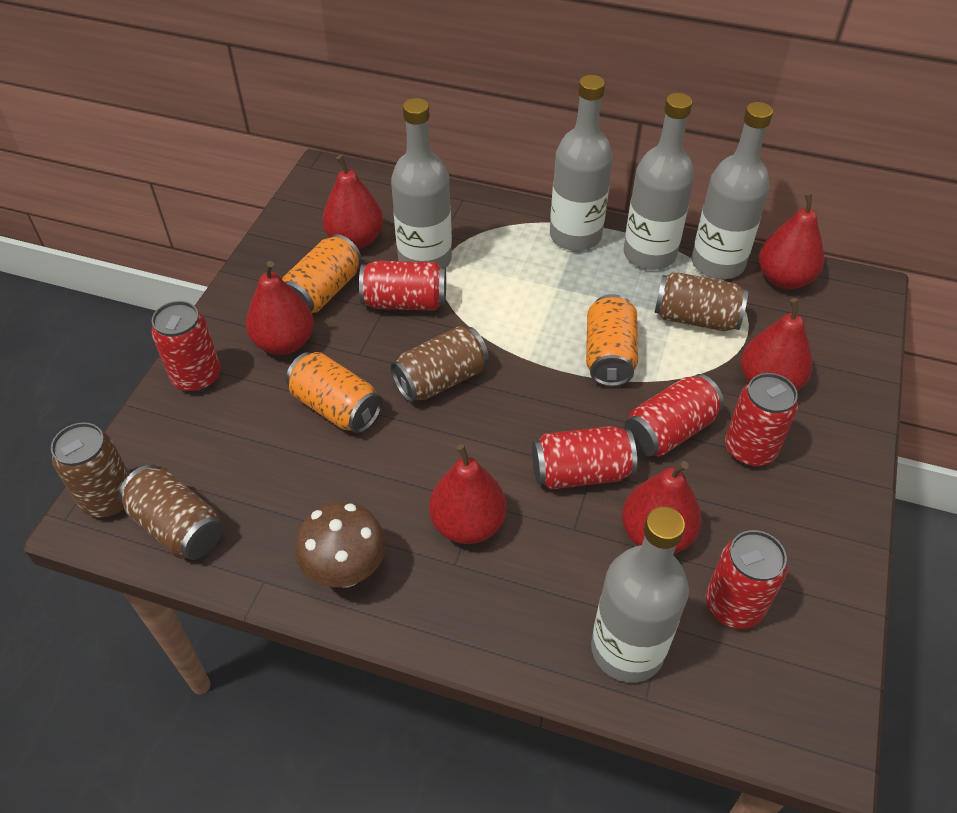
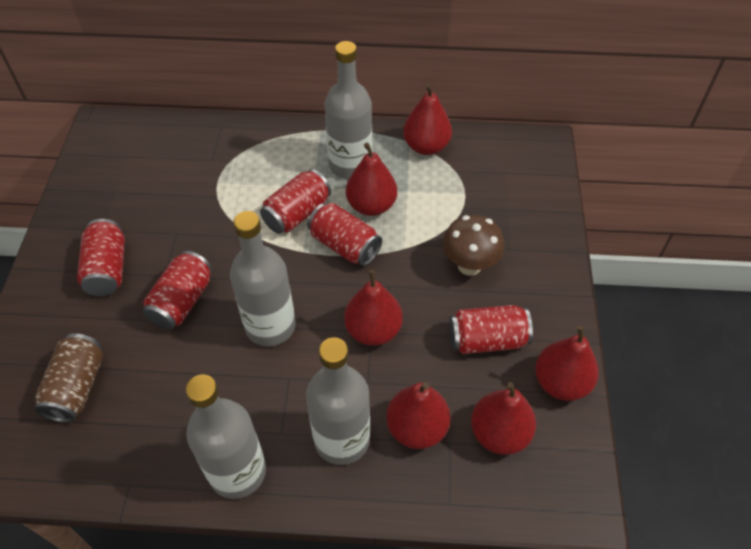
brown can: [51,422,129,518] [118,465,223,560] [391,326,489,403] [654,272,748,331] = 4 -> [34,333,103,423] = 1
grey bottle: [391,98,452,268] [550,75,613,251] [591,507,689,683] [624,93,695,270] [692,102,773,279] = 5 -> [186,375,266,499] [230,211,295,347] [306,337,370,465] [325,41,372,179] = 4
orange can: [282,234,362,313] [286,352,383,434] [586,294,638,386] = 3 -> none = 0
red can: [151,301,221,393] [359,261,446,311] [532,426,637,489] [625,374,724,456] [706,530,787,629] [725,373,798,467] = 6 -> [77,219,125,296] [143,251,212,330] [260,169,331,234] [308,203,382,266] [449,305,533,354] = 5

